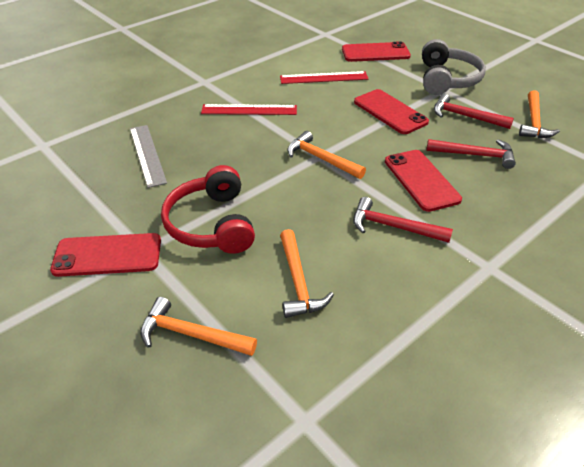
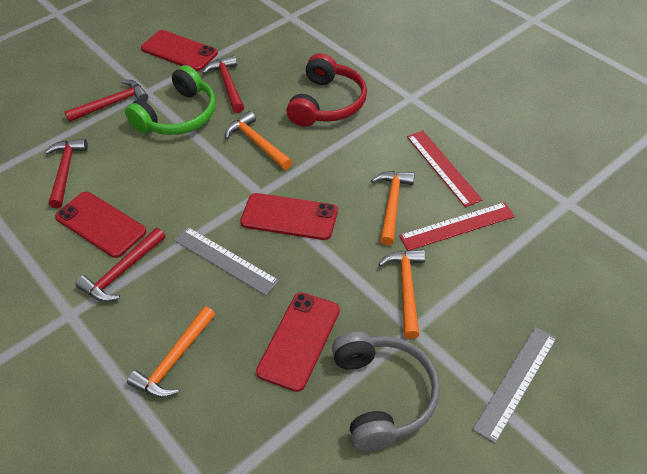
green headphones: none = 0 -> [125,65,216,135] = 1
grey ruler: [130,125,167,188] = 1 -> [174,227,279,296] [472,327,557,443] = 2
red hammer: [353,197,453,243] [426,139,516,169] [434,93,514,129] = 3 -> [45,139,88,208] [64,80,148,122] [75,228,165,302] [202,55,244,113] = 4

